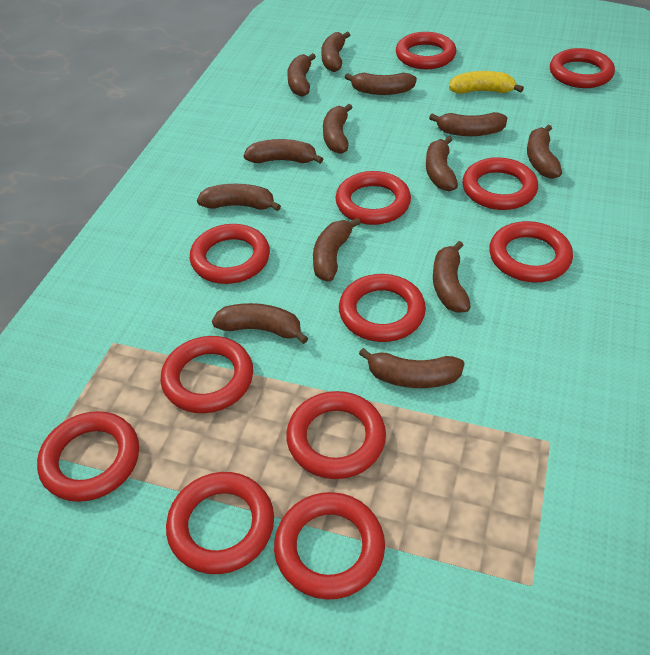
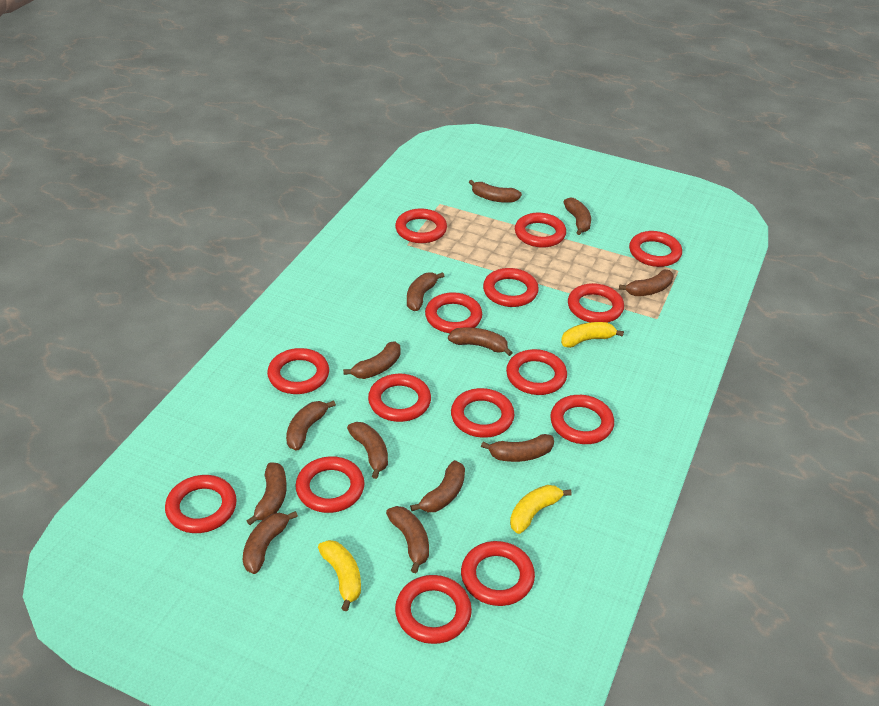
red ring: [37,411,139,502] [161,336,253,413] [166,472,274,574] [190,224,270,284] [274,492,385,600] [286,391,386,479] [335,171,411,225] [339,274,426,342] [396,32,456,69] [462,157,538,210] [489,221,573,282] [550,48,615,88] = 12 -> [165,475,237,533] [267,348,329,394] [295,456,365,513] [368,374,431,422] [395,208,447,243] [395,575,472,644] [425,292,482,333] [451,388,515,438] [461,541,535,606] [483,268,539,307] [506,349,567,395] [515,213,566,247] [550,395,614,444] [568,283,624,323] [629,231,682,267] = 15
yellow banana: [449,71,524,94] = 1 -> [318,540,361,611] [510,485,572,534] [561,322,624,348] = 3

